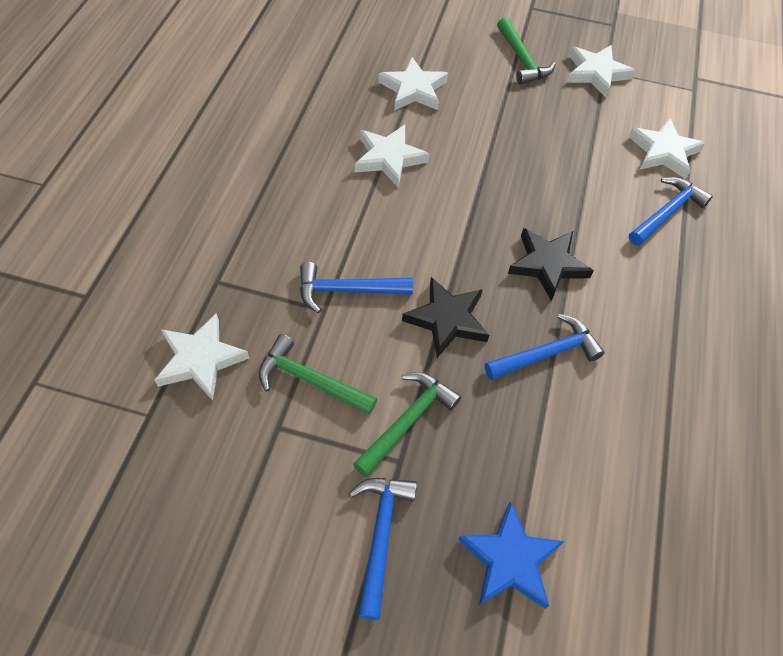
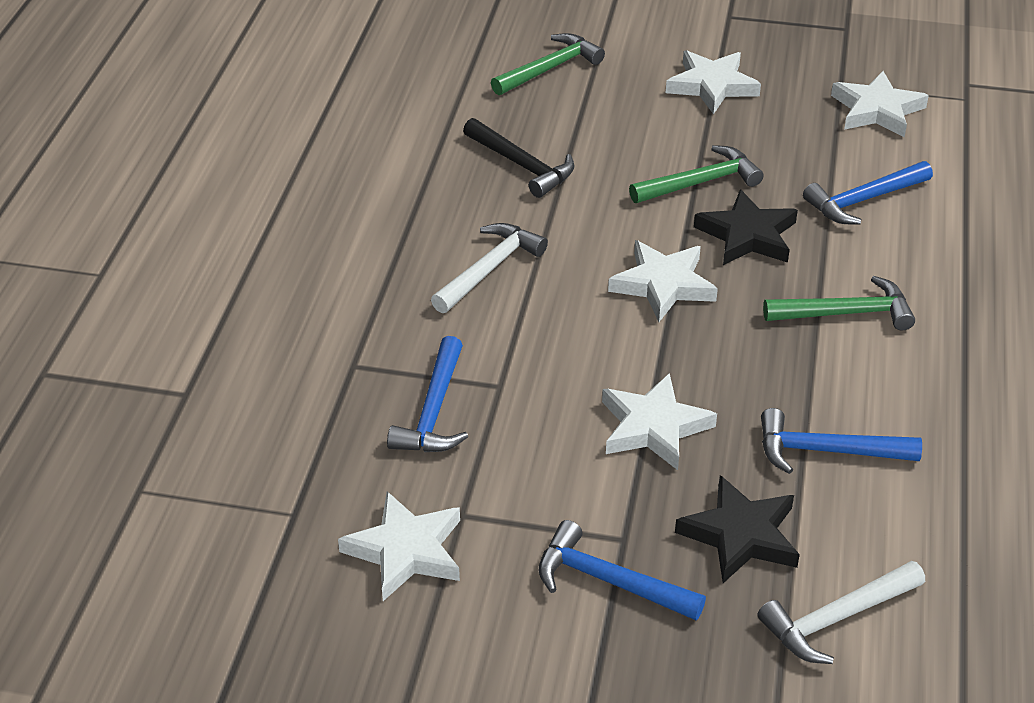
black hammer: none = 0 -> [463,118,574,198] = 1
blue star: [458,501,565,609] = 1 -> none = 0
white hammer: none = 0 -> [431,223,548,313] [758,561,925,664] = 2

